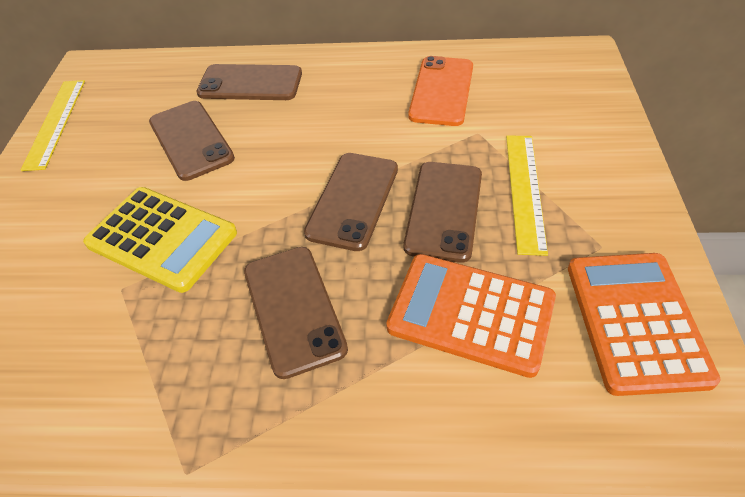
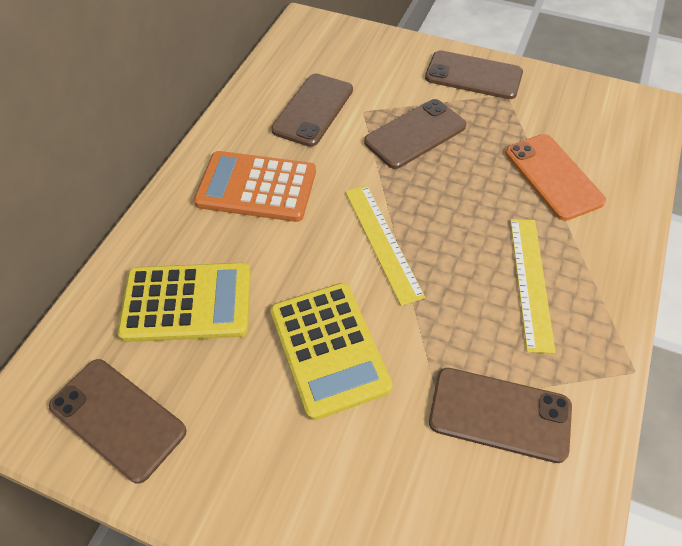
orange calculator: [386,254,556,378] [568,253,721,396] = 2 -> [194,151,316,222] = 1
yellow calculator: [83,187,237,293] = 1 -> [117,263,251,342] [270,283,393,420] = 2

